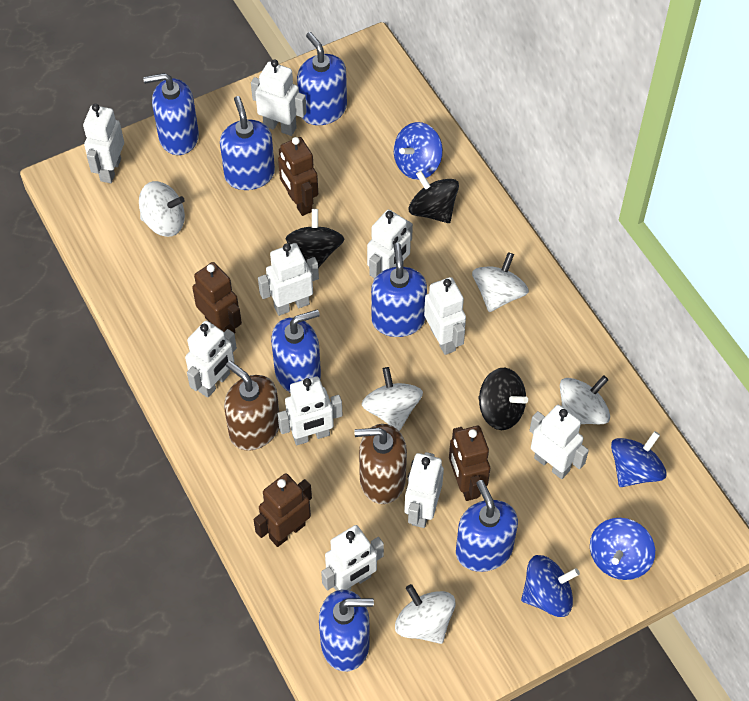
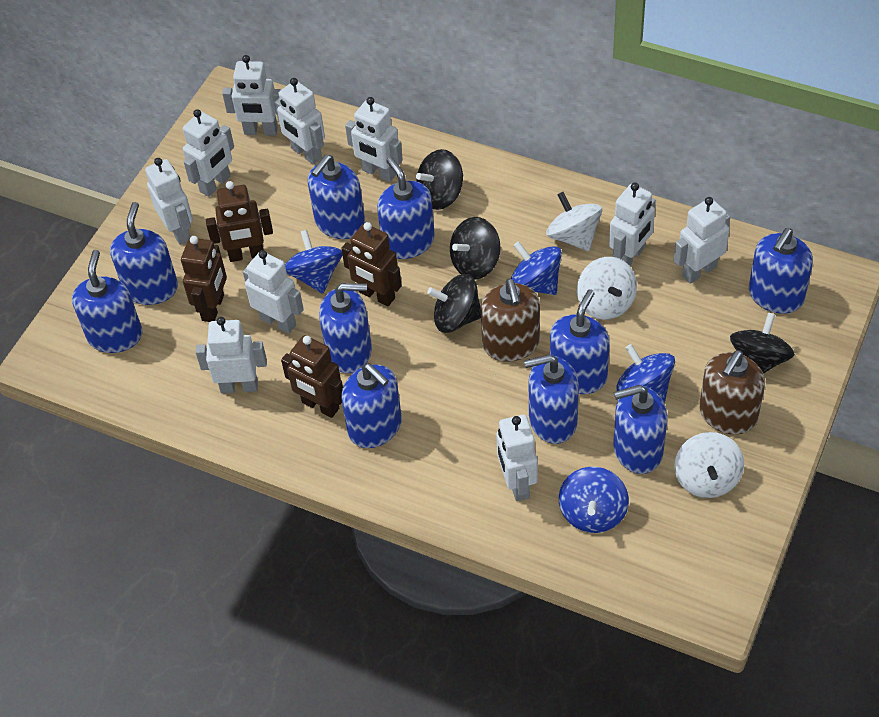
black spinning top: [285,209,344,268] [409,171,459,223] [478,368,528,430] = 3 -> [416,149,463,210] [427,274,481,333] [450,217,501,280] [730,313,795,373] = 4
blue soap dispenser: [143,73,199,155] [220,96,275,190] [271,309,321,392] [297,32,347,125] [319,589,374,672] [371,243,427,337] [456,480,518,572] = 7 -> [72,250,142,353] [110,202,178,305] [308,155,365,239] [319,283,372,373] [341,363,402,448] [377,157,435,259] [524,354,579,444] [550,289,610,394] [613,385,667,474] [749,228,813,314] = 10
white spinning top: [139,181,185,237] [362,367,423,431] [395,584,455,644] [472,252,529,312] [560,375,610,424] = 5 -> [546,192,602,251] [577,257,637,320] [674,432,744,498] = 3

